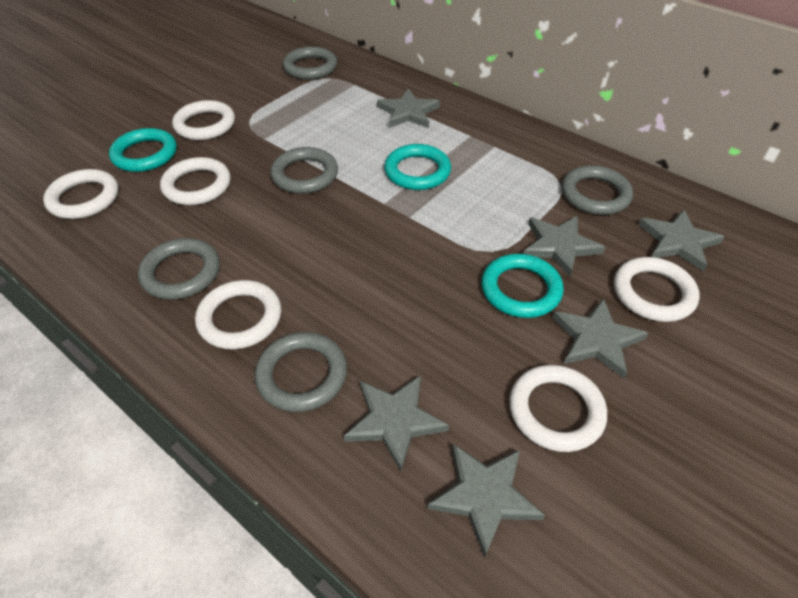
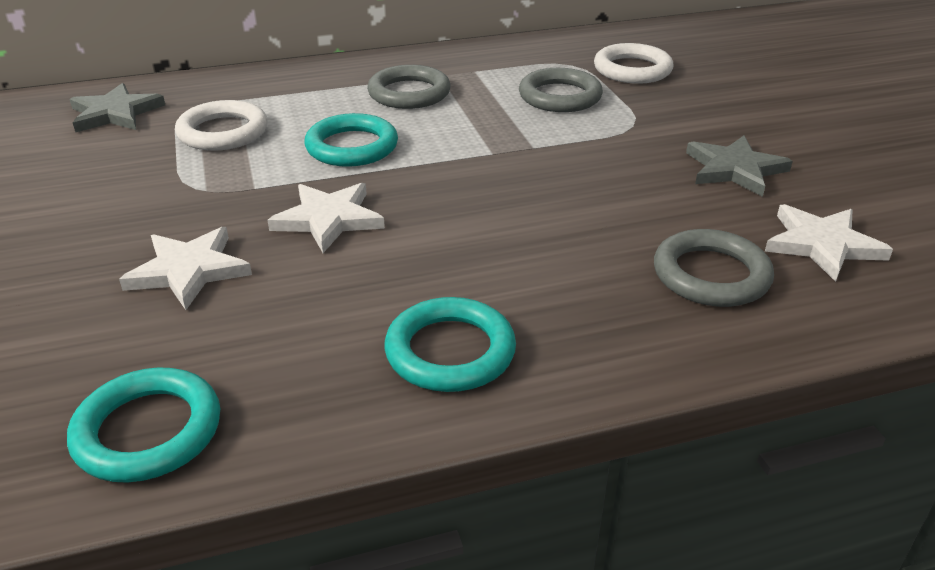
grey ring: [138,238,220,300] [255,332,347,412] [270,147,338,194] [283,46,337,80] [562,165,633,215] = 5 -> [367,65,450,109] [519,68,603,112] [654,229,774,307] = 3
grey star: [344,375,449,471] [377,89,440,128] [427,444,545,558] [523,216,605,277] [553,298,648,378] [639,209,725,271] = 6 -> [70,83,165,132] [686,135,793,197] = 2
white ring: [43,169,119,219] [160,157,231,205] [172,100,235,140] [195,280,281,349] [509,365,607,452] [614,257,700,322] = 6 -> [175,100,268,151] [594,43,674,84] = 2
white star: none = 0 -> [119,227,252,310] [268,183,385,253] [765,204,893,282] = 3

